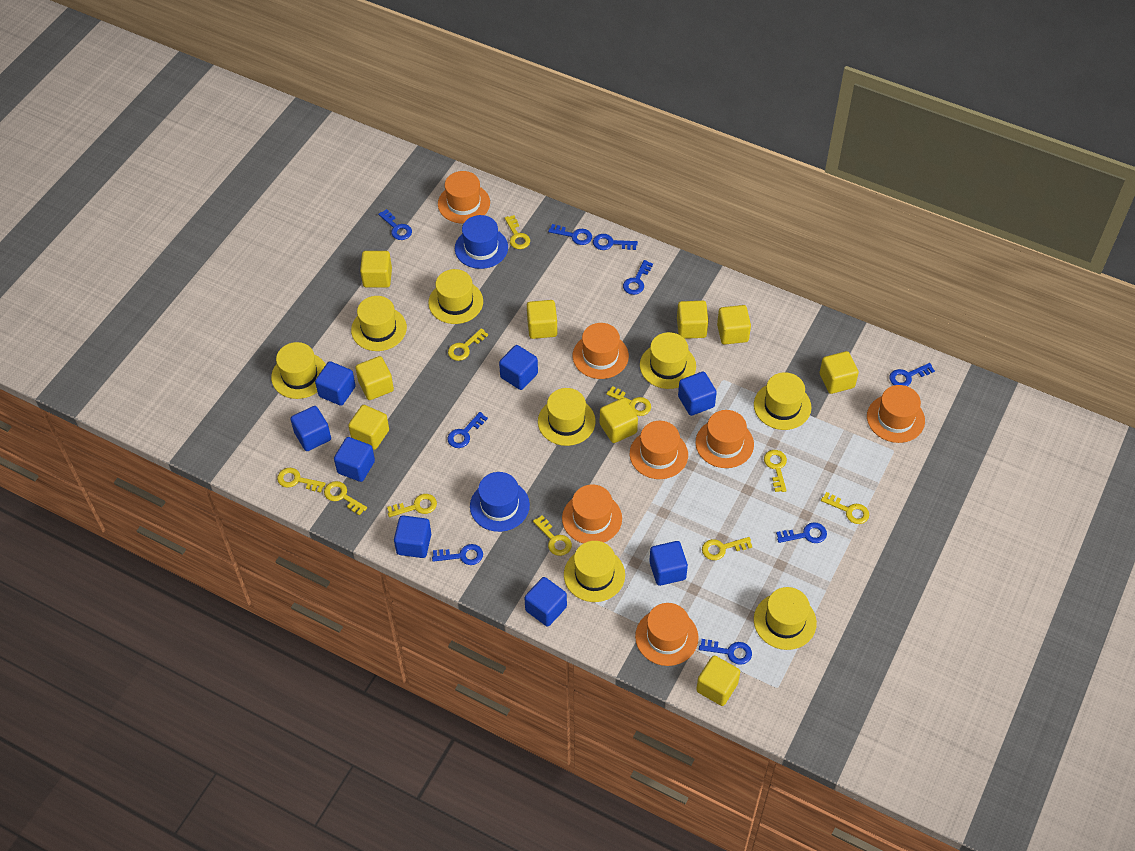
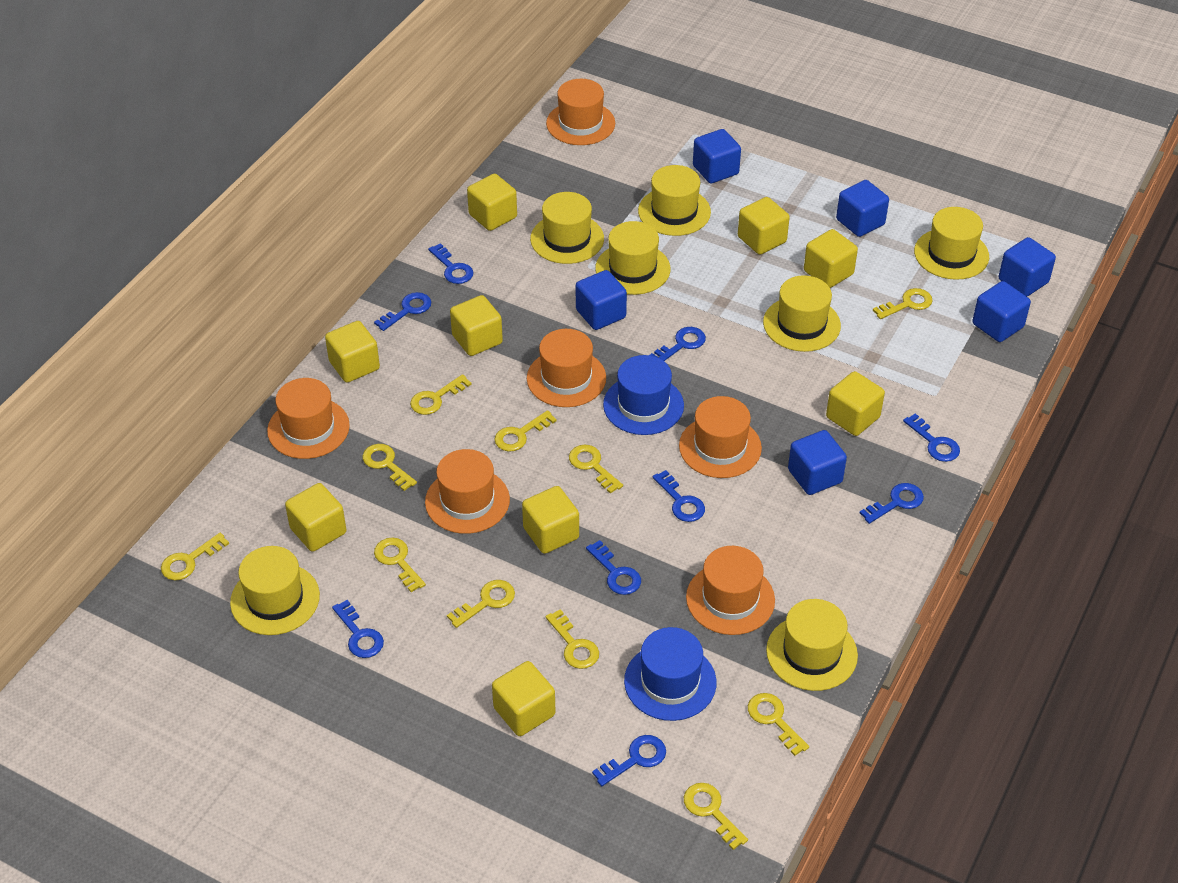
blue cube: [291,406,331,451] [315,361,356,406] [334,437,375,482] [394,515,431,558] [499,345,538,390] [524,577,567,627] [649,541,688,586] [678,372,717,416] = 8 -> [576,270,627,330] [693,129,741,183] [788,430,847,495] [836,180,889,237] [972,281,1031,342] [999,237,1056,296] = 6
orange hat: [438,171,490,223] [562,484,622,544] [573,323,629,379] [630,421,688,479] [635,603,698,666] [695,410,754,468] [867,385,925,443] = 7 -> [267,378,350,459] [425,449,510,534] [527,329,606,407] [546,79,615,145] [679,396,762,478] [686,546,775,635] = 6
yellow hat: [271,342,326,399] [351,296,407,351] [428,269,483,324] [538,388,596,446] [564,541,625,602] [640,332,696,389] [754,372,812,430] [754,587,817,650] = 8 -> [230,546,320,635] [530,192,604,264] [595,221,670,295] [638,165,711,236] [763,275,841,352] [766,599,858,691] [914,207,989,280] = 7
yellow key: [277,468,326,493] [324,481,367,516] [387,494,437,517] [448,328,488,361] [505,215,530,249] [533,515,572,556] [606,386,651,416] [702,537,752,560] [764,450,787,492] [821,492,869,524] = 10 -> [161,533,229,580] [362,444,417,491] [374,537,426,592] [410,374,471,415] [447,580,515,628] [494,410,557,451] [546,609,599,669] [569,444,623,494] [684,783,748,850] [748,693,809,756] [873,288,933,319] = 11

